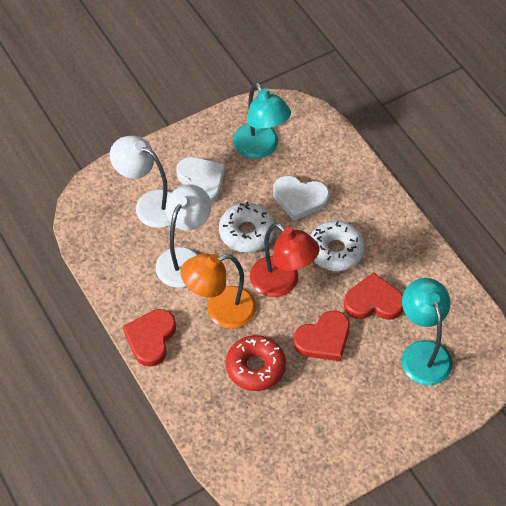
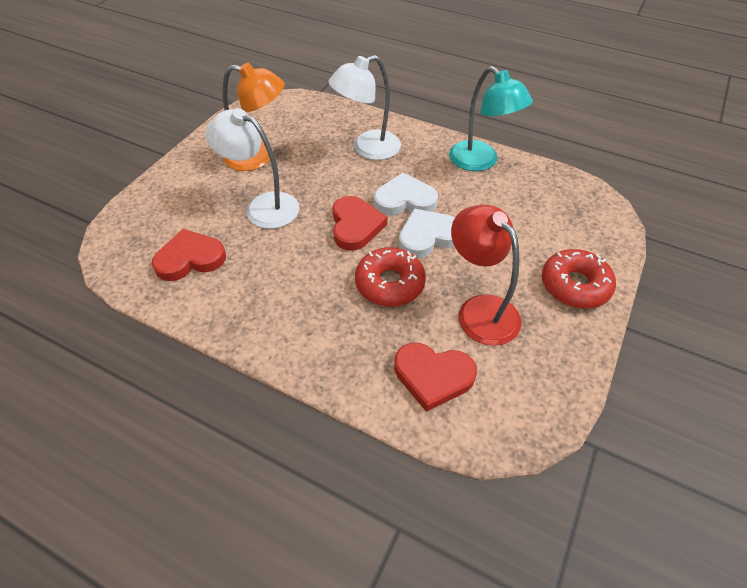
red donut: [226,335,286,391] = 1 -> [355,247,426,307] [542,249,616,309] = 2
turquoise lamp: [233,82,291,159] [402,278,453,385] = 2 -> [449,66,533,171] = 1
white donut: [219,202,275,253] [310,221,365,271] = 2 -> none = 0

